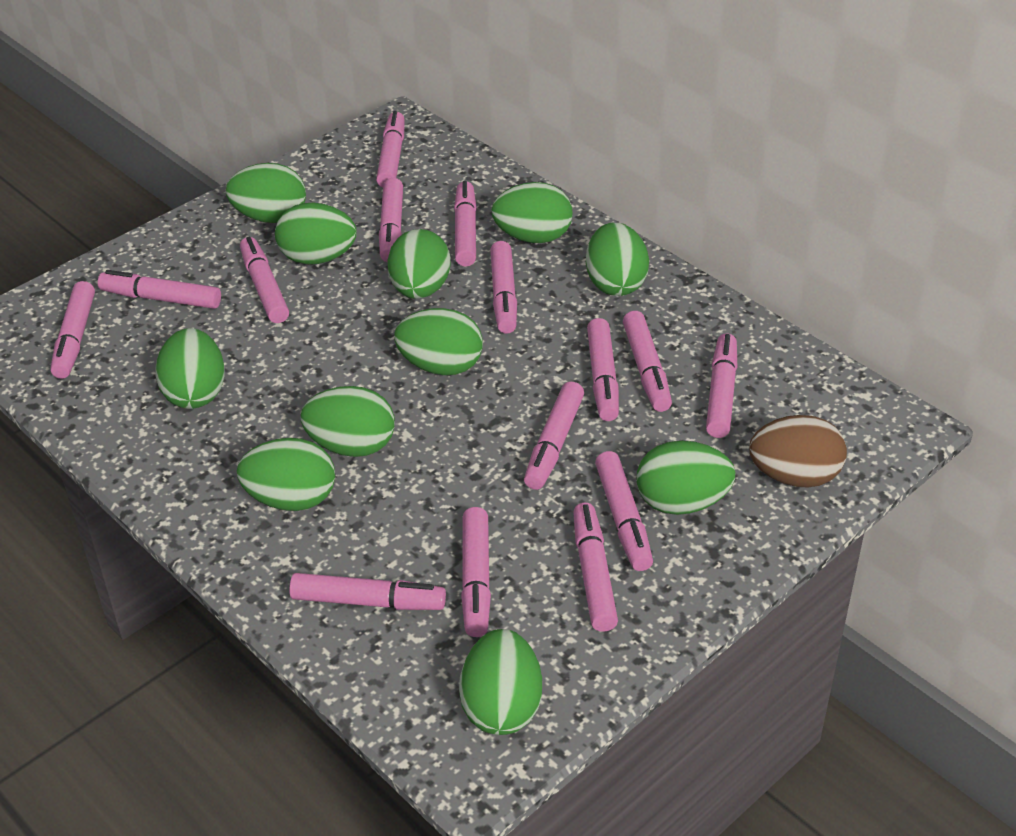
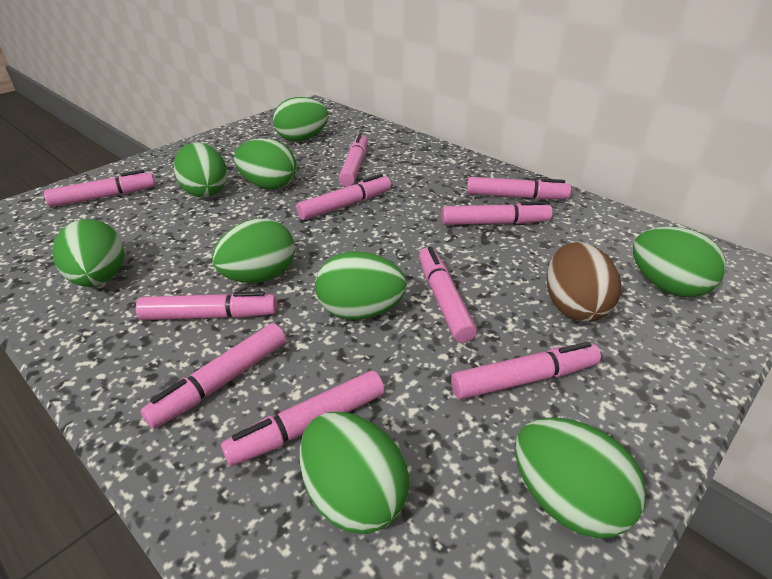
green egg: [155,328,225,409] [226,163,306,223] [237,438,335,511] [275,203,357,264] [301,386,395,457] [387,229,451,299] [394,308,483,375] [459,629,542,735] [491,182,573,243] [586,222,649,296] [636,441,735,515] = 11 -> [52,219,124,287] [174,142,227,198] [212,219,295,283] [234,138,297,189] [273,97,329,141] [300,412,409,534] [315,251,407,320] [515,417,646,538] [633,226,726,297] = 9
pink marker: [50,281,95,379] [98,270,221,309] [240,236,289,323] [289,573,446,610] [376,111,405,187] [379,178,403,262] [454,181,477,267] [461,507,491,637] [490,241,517,334] [524,382,584,490] [573,503,618,632] [587,318,619,421] [595,451,653,571] [623,311,672,412] [706,334,737,438] = 15 -> [44,170,155,207] [136,291,277,320] [141,323,286,429] [221,370,385,466] [296,174,391,220] [339,133,368,187] [419,247,477,343] [442,201,552,225] [451,342,601,400] [467,177,571,199] = 10

